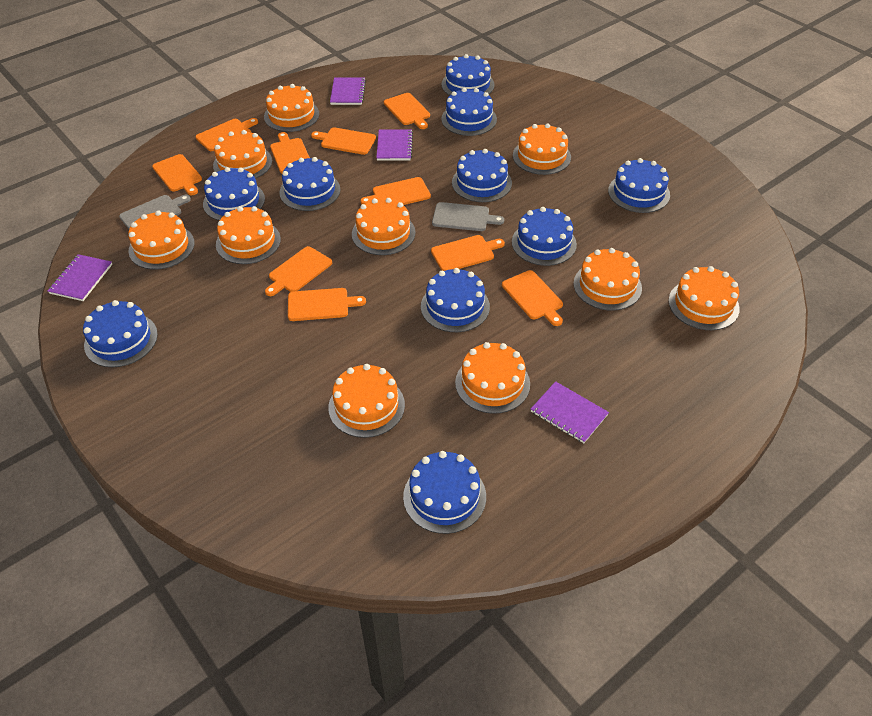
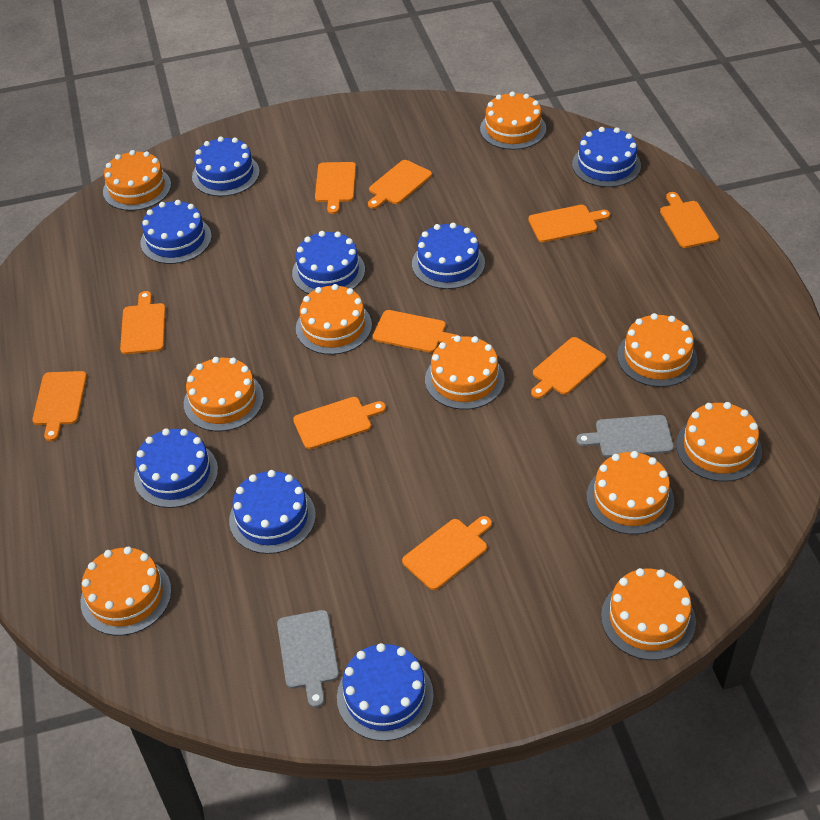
blue cake: [83,300,158,367] [203,167,265,221] [279,157,340,211] [403,451,486,534] [421,268,490,332] [441,88,497,136] [442,54,495,96] [452,149,512,202] [512,207,577,266] [608,158,670,213] = 10 -> [134,428,218,508] [141,200,212,264] [192,136,260,196] [229,470,316,554] [292,231,365,294] [337,643,434,741] [412,223,485,289] [572,127,641,187] = 8
purple notebook: [48,254,112,301] [330,78,366,105] [376,129,413,161] [531,381,609,443] = 4 -> none = 0

